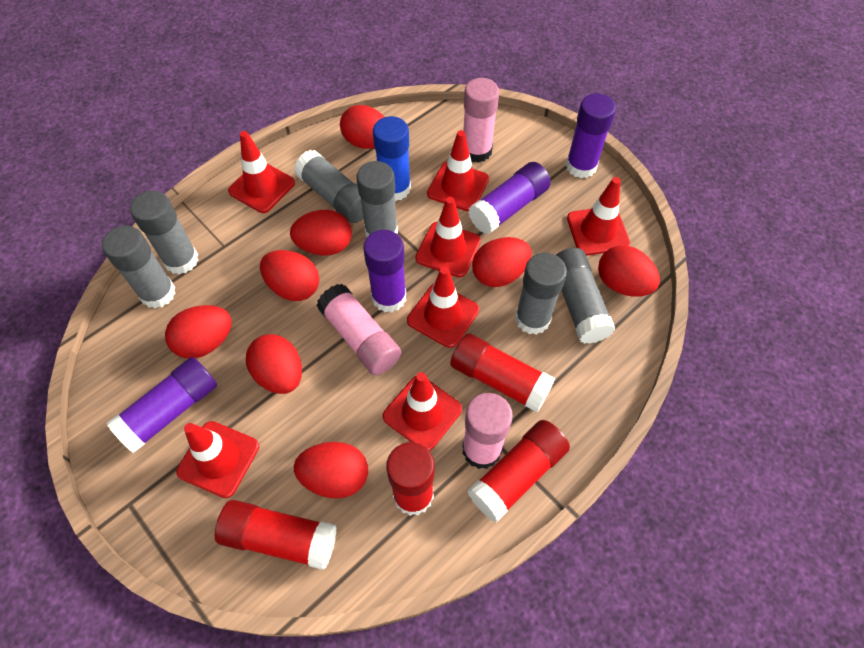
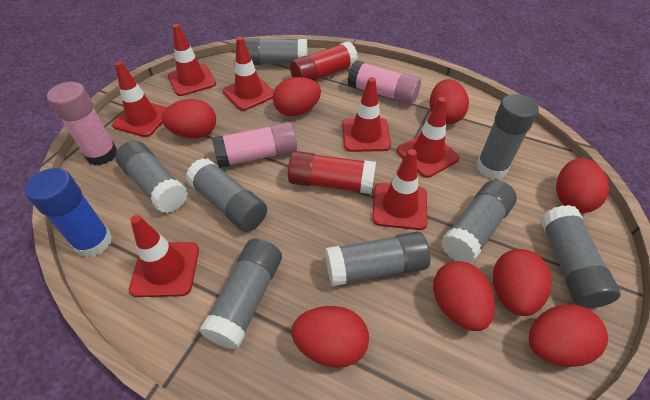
grey glue stick: [102,225,176,309] [130,191,198,274] [294,150,364,223] [356,161,398,237] [515,253,567,335] [556,248,615,344] = 6 -> [115,141,188,213] [186,158,267,232] [199,238,282,350] [244,39,308,65] [325,231,430,286] [441,180,517,263] [476,94,539,179] [540,205,620,308] = 8
purple glue stick: [106,357,217,453] [363,230,406,312] [468,162,551,234] [566,93,616,178] = 4 -> none = 0
red glue stick: [215,500,337,570] [386,442,435,516] [450,333,555,412] [467,420,570,523] = 4 -> [288,151,376,194] [290,41,358,81] = 2

